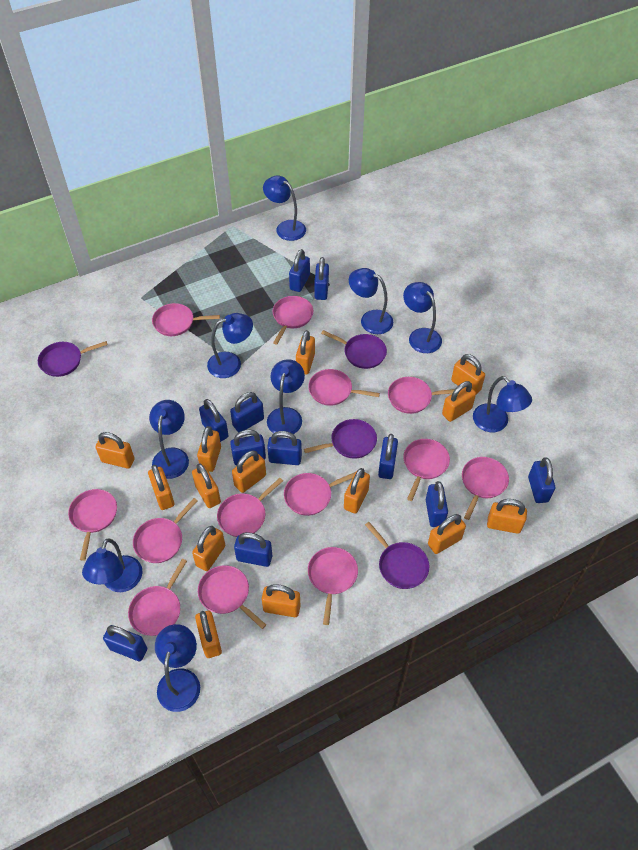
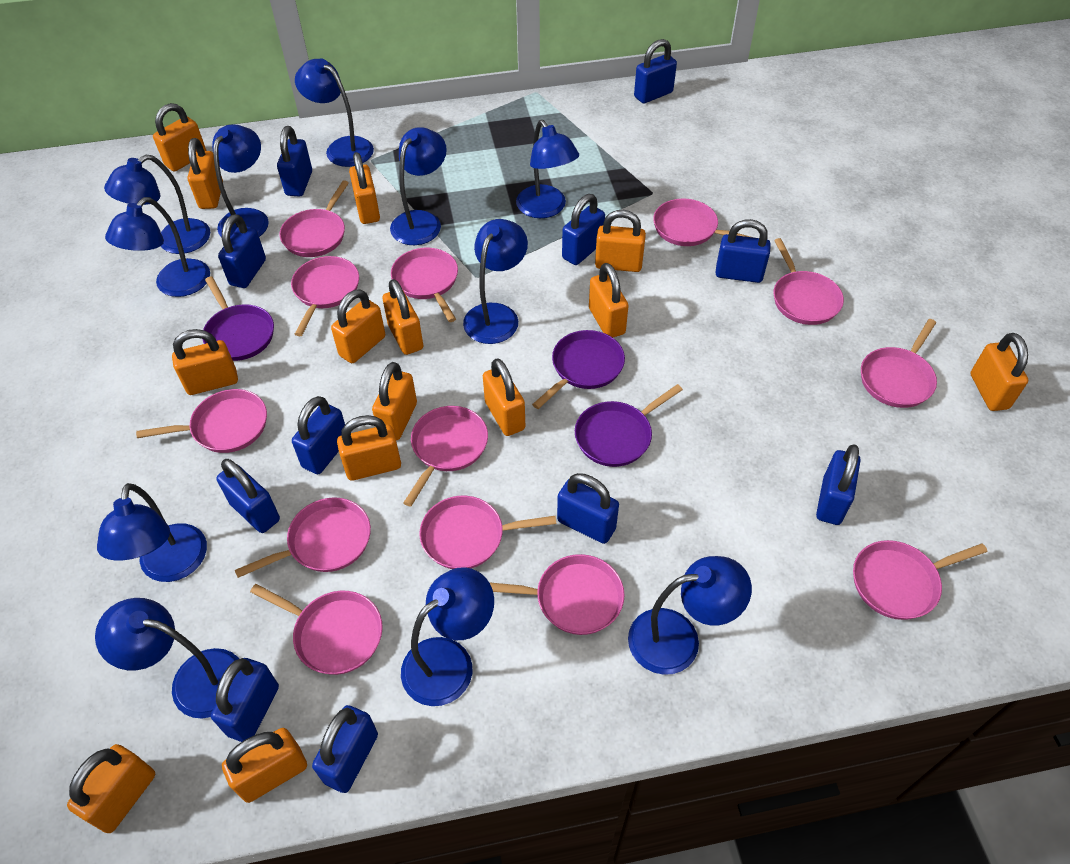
blue lamp: [82,538,143,592] [149,400,189,479] [155,624,200,712] [207,313,253,378] [263,175,306,241] [267,359,305,434] [349,268,393,334] [403,282,442,353] [473,376,532,432] = 9 -> [95,598,239,719] [97,483,207,582] [104,155,210,254] [105,197,210,297] [212,124,269,237] [295,58,374,167] [390,127,447,245] [401,567,494,706] [463,219,528,344] [516,120,579,218] [628,556,752,675] = 11
purple pan: [38,341,108,377] [304,419,377,459] [321,330,387,369] [365,522,429,589] = 4 -> [202,276,274,361] [532,330,625,409] [575,384,683,467] = 3

